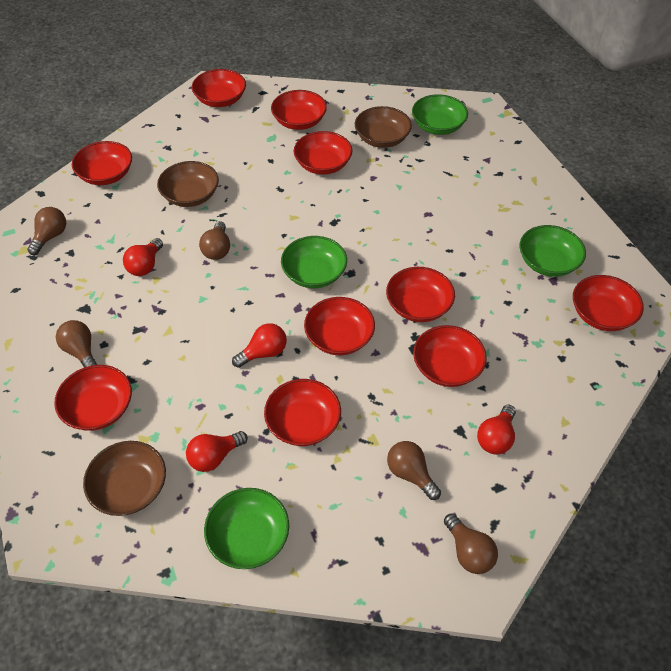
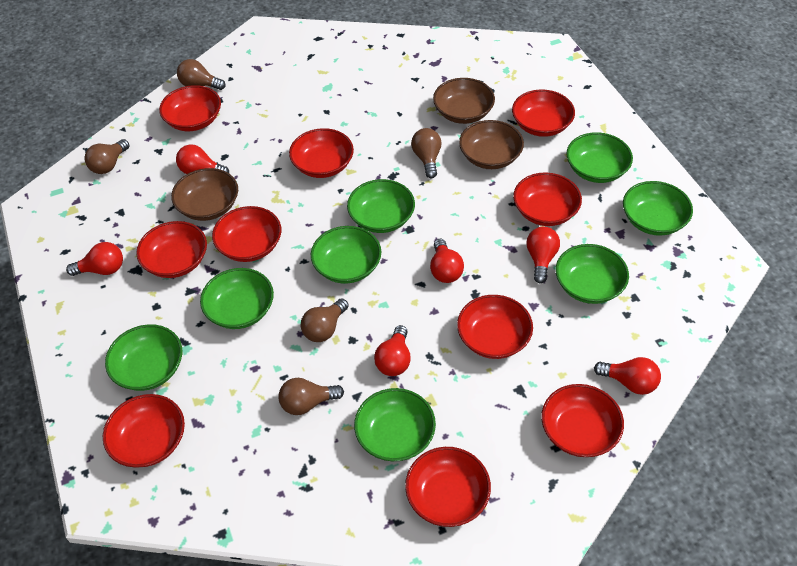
green bowl: [204,488,289,569] [281,236,347,288] [412,94,468,135] [519,225,586,277] = 4 -> [105,324,182,391] [200,268,274,329] [311,226,381,284] [347,179,415,233] [354,388,436,461] [556,244,629,304] [566,132,633,183] [623,181,693,236] = 8
red light bulb: [123,238,163,276] [186,431,248,472] [232,323,287,368] [477,405,516,454] = 4 -> [66,242,123,276] [176,145,229,174] [374,325,411,376] [430,239,464,283] [526,227,560,283] [594,357,661,395] = 6

